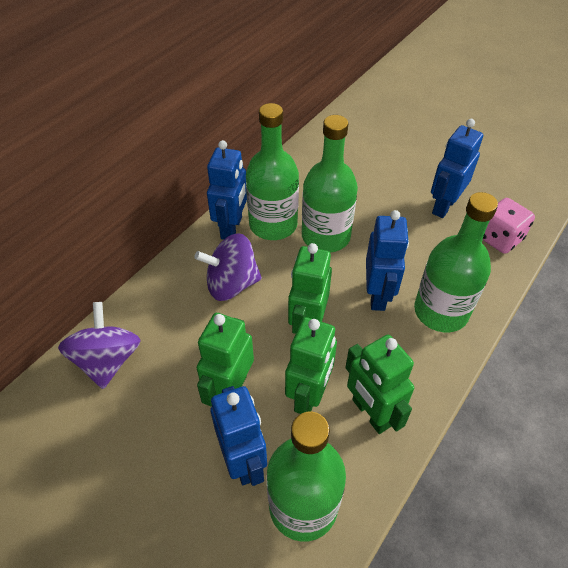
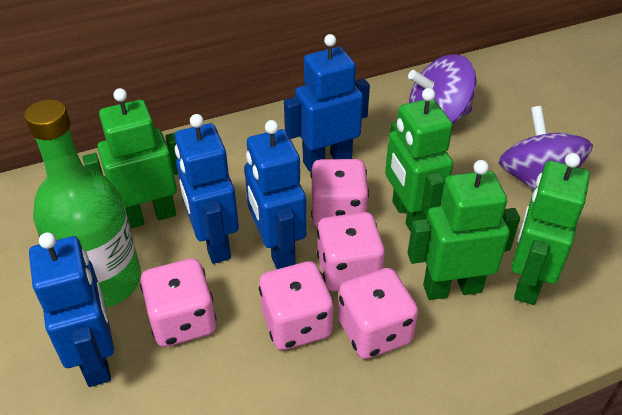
green bottle: [246,103,299,240] [267,412,346,542] [302,115,358,252] [414,192,498,332] = 4 -> [24,100,141,308] = 1
pink dice: [483,198,535,254] = 1 -> [140,258,216,347] [259,261,334,350] [311,159,369,228] [317,212,385,291] [338,268,418,359] = 5

